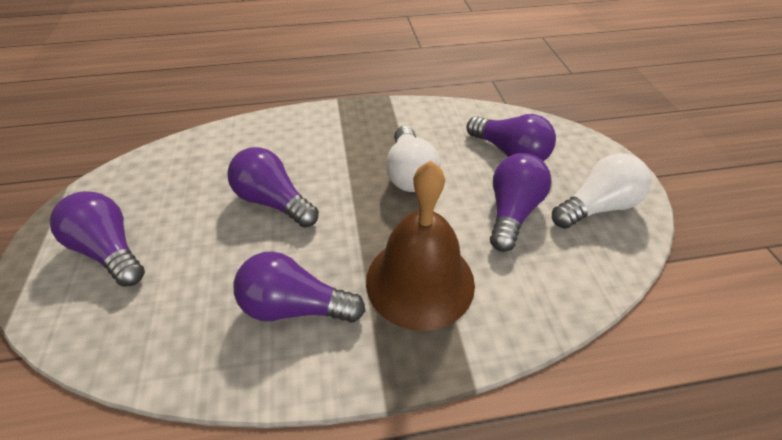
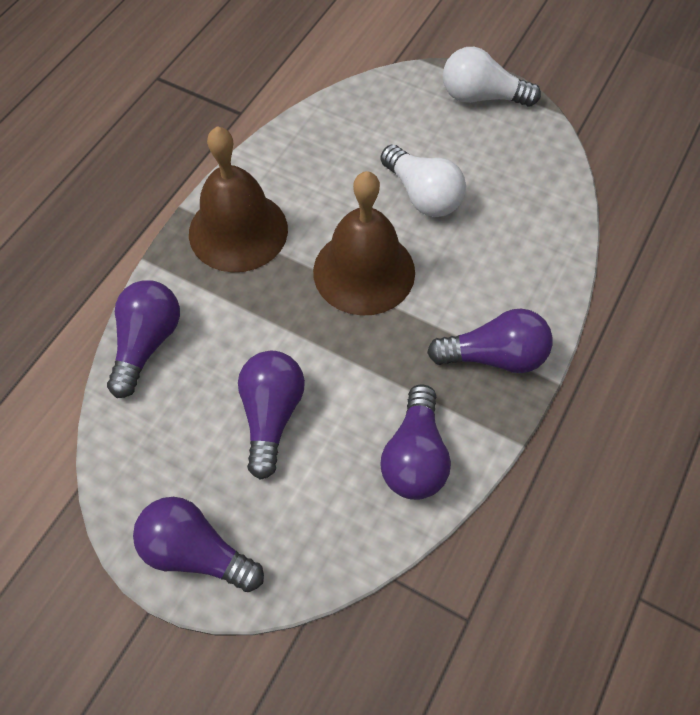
brown bell: [366,161,475,331] = 1 -> [189,126,288,272] [313,171,415,316] = 2

